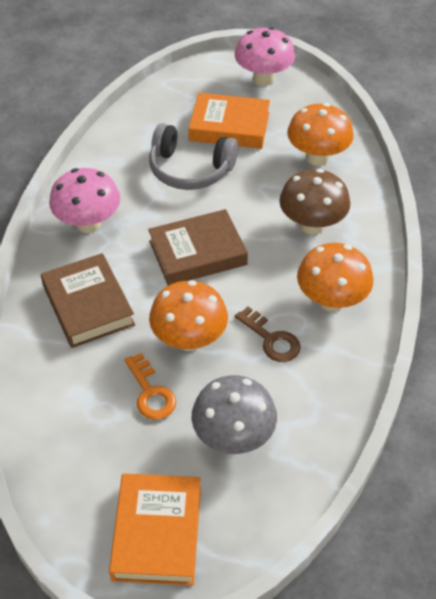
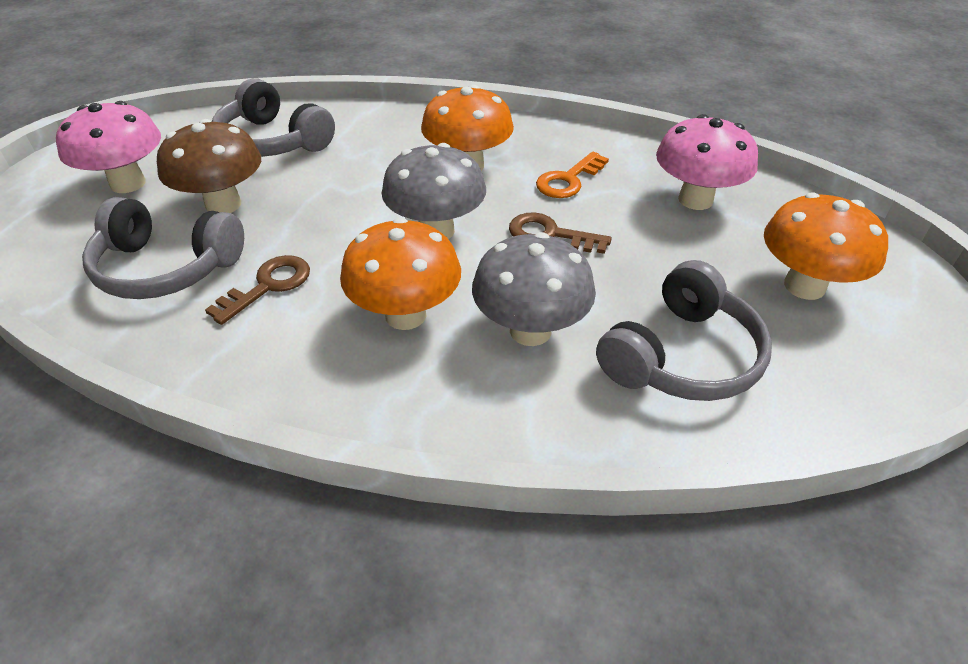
brown book: [41,253,135,348] [148,209,248,286] = 2 -> none = 0
brown key: [235,307,301,362] = 1 -> [205,255,310,325] [509,212,612,254] = 2
grey headphones: [149,123,238,190] = 1 -> [82,197,244,299] [212,78,335,157] [596,260,772,401] = 3
grey mushroom: [191,375,277,454] = 1 -> [382,143,486,239] [472,232,596,346] = 2
orange book: [109,473,201,585] [189,93,270,149] = 2 -> none = 0

